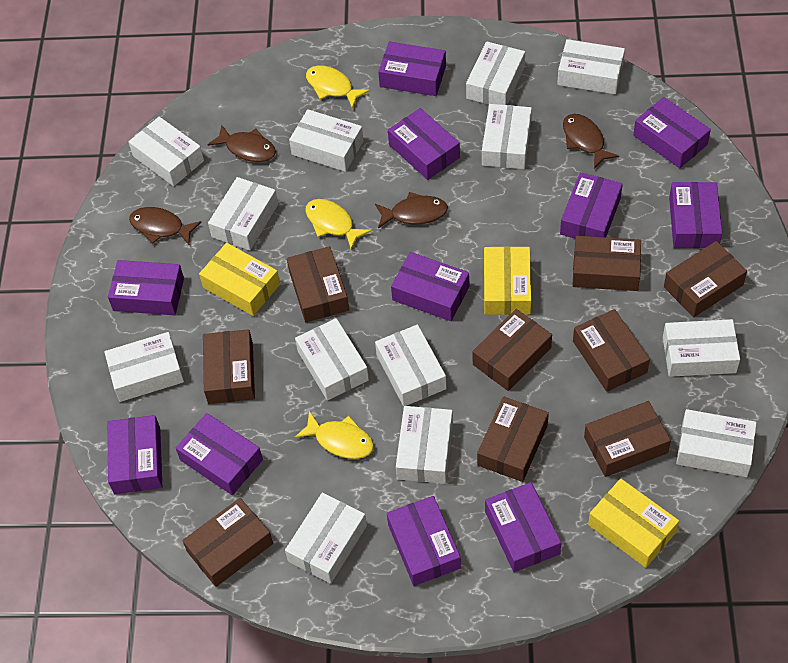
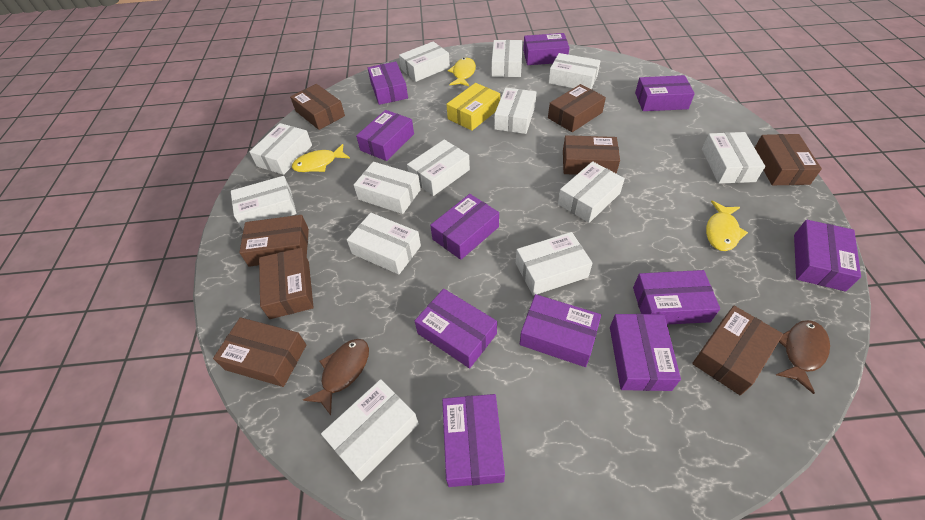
brown box: [182,498,273,587] [203,329,255,404] [287,246,349,322] [473,309,552,391] [477,397,549,482] [572,236,641,291] [573,309,650,392] [584,401,671,477] [664,241,747,317] = 9 -> [213,317,306,387] [239,215,309,267] [259,248,314,319] [290,84,345,130] [548,84,606,132] [563,135,620,175] [692,306,783,395] [755,134,822,185] = 8
brown fish: [129,207,202,245] [207,125,276,162] [375,192,448,229] [563,114,619,169] = 4 -> [303,339,369,415] [776,320,830,394] = 2
yellow box: [199,243,280,316] [484,246,531,315] [588,478,679,568] = 3 -> [446,83,500,131] = 1

